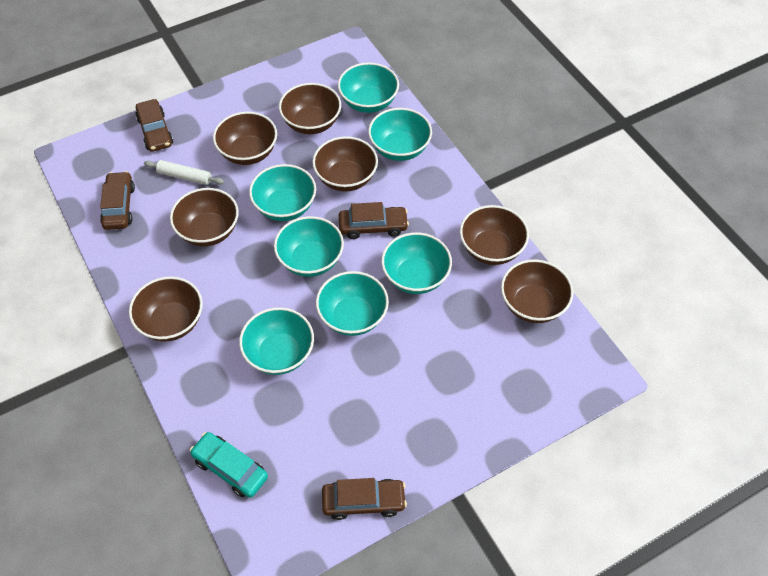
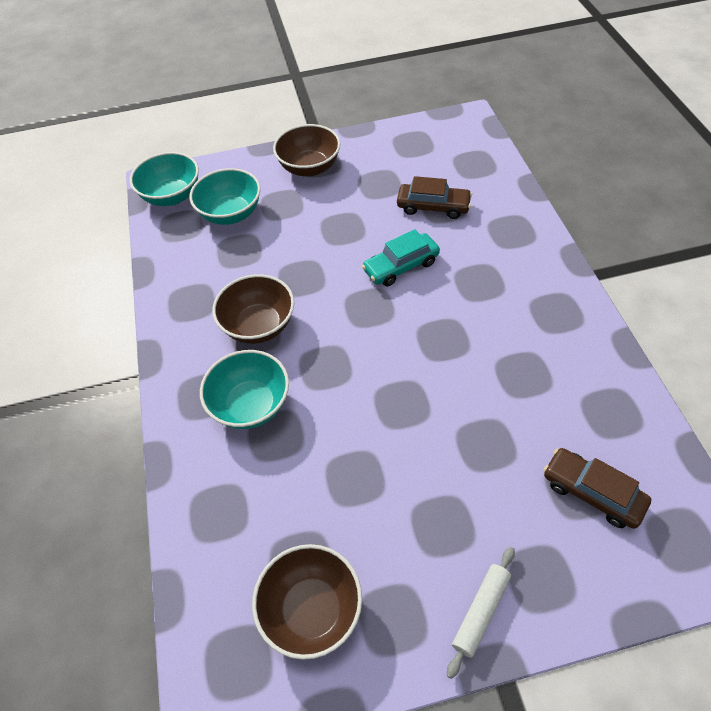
brown bowl: [129,276,203,342] [170,188,239,246] [213,112,277,165] [279,83,341,134] [312,136,378,192] [460,205,529,265] [501,259,574,323] = 7 -> [212,274,294,344] [252,544,362,660] [273,124,341,177] = 3
brown car: [100,171,135,230] [135,99,173,152] [322,478,407,520] [339,202,409,239] = 4 -> [397,176,472,219] [544,448,651,529] = 2
turquoise bowl: [239,307,314,375] [249,164,316,221] [274,216,344,277] [316,271,389,336] [338,63,399,113] [368,108,432,161] [381,232,452,294] = 7 -> [130,152,199,206] [189,168,261,225] [200,350,289,429] = 3

